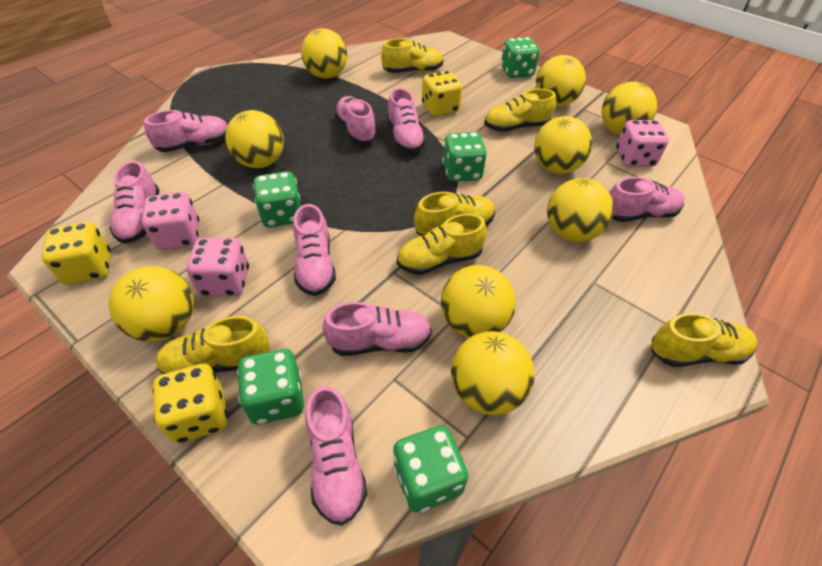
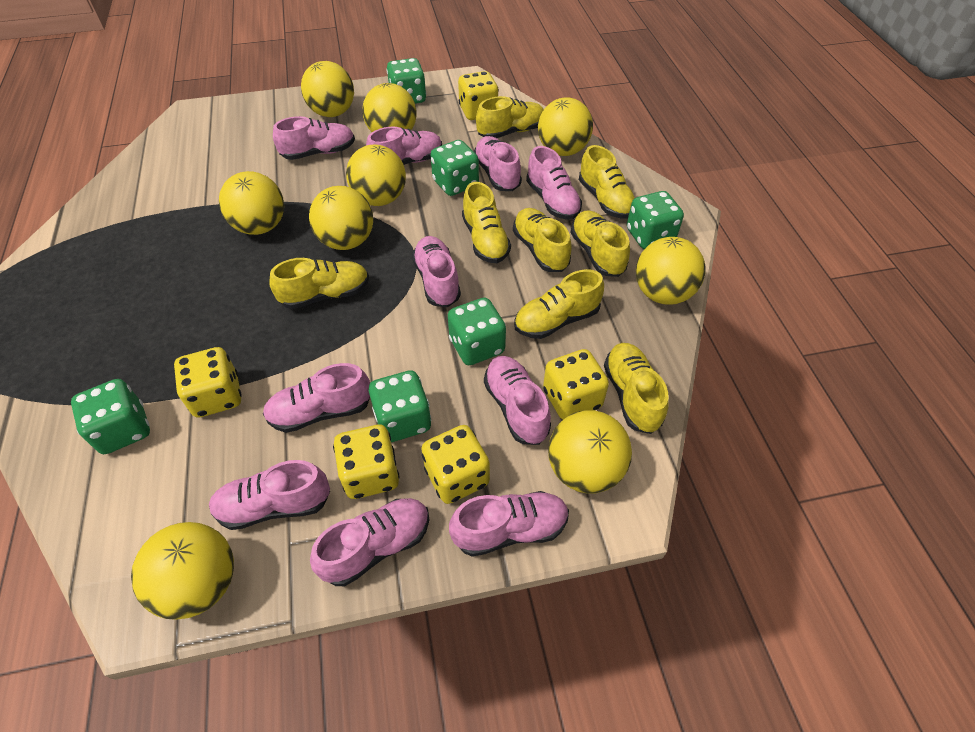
green dice: [237,349,304,424] [253,171,301,228] [393,425,469,512] [442,132,487,182] [501,37,540,78] = 5 -> [71,379,150,454] [369,370,432,442] [386,58,426,104] [431,140,479,196] [448,298,506,365] [627,191,684,249] = 6
pink dice: [142,192,199,250] [187,238,249,296] [616,120,669,167] = 3 -> none = 0
pink shoe: [109,161,160,244] [144,110,228,152] [293,204,336,296] [306,386,367,526] [322,302,432,356] [334,96,377,143] [387,88,426,153] [609,177,685,222] = 8 -> [209,460,330,530] [263,363,370,433] [273,116,355,160] [310,498,429,586] [366,127,442,165] [412,236,461,307] [449,491,569,557] [474,136,522,191] [484,356,551,445] [526,146,582,219] = 10
yellow dice: [41,222,111,285] [152,364,228,443] [422,71,462,117] = 3 -> [174,347,242,417] [333,425,400,499] [421,425,490,504] [458,71,499,120] [543,349,609,420] = 5
yellow shoe: [155,316,270,374] [381,38,444,73] [397,214,487,275] [414,192,495,236] [484,89,556,132] [651,313,758,367] = 6 -> [269,258,369,309] [462,182,511,263] [476,96,544,138] [513,208,572,272] [514,269,604,339] [570,210,630,277] [579,145,635,219] [604,343,669,434] = 8

